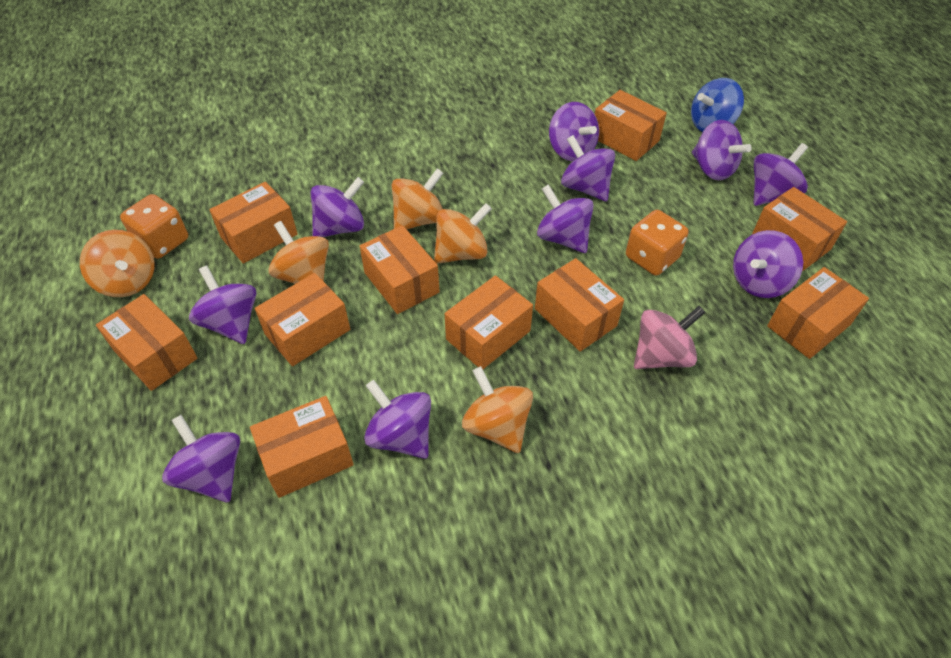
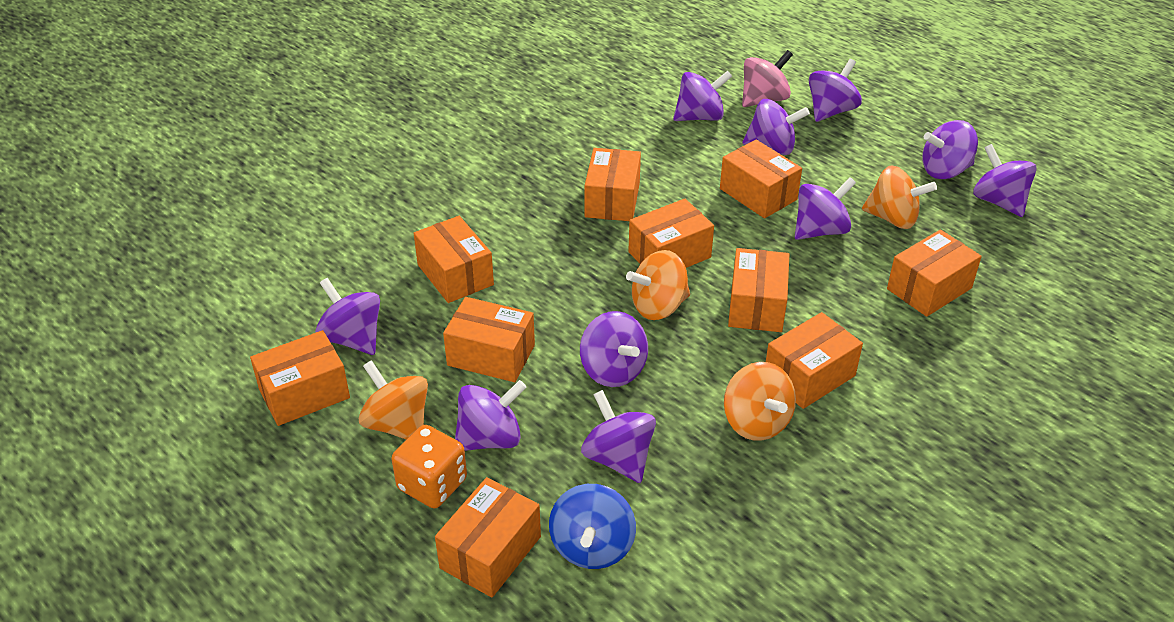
orange dice: [120,194,188,259] [626,210,689,276] = 2 -> [392,425,467,509] = 1
orange spinning top: [80,230,155,297] [268,221,329,284] [392,168,443,229] [434,203,492,264] [462,366,533,453] = 5 -> [359,360,428,440] [626,250,690,320] [724,362,796,441] [862,166,937,229] = 4

